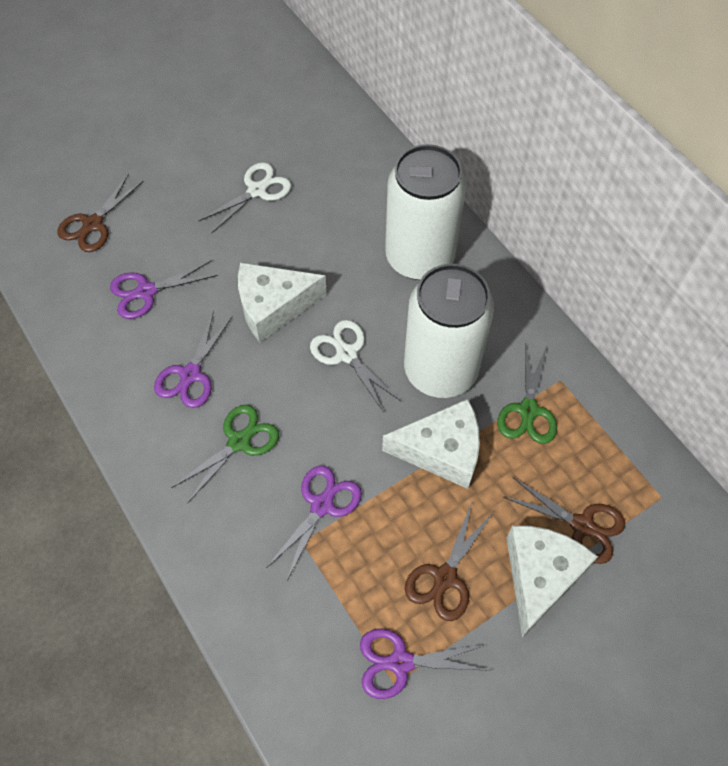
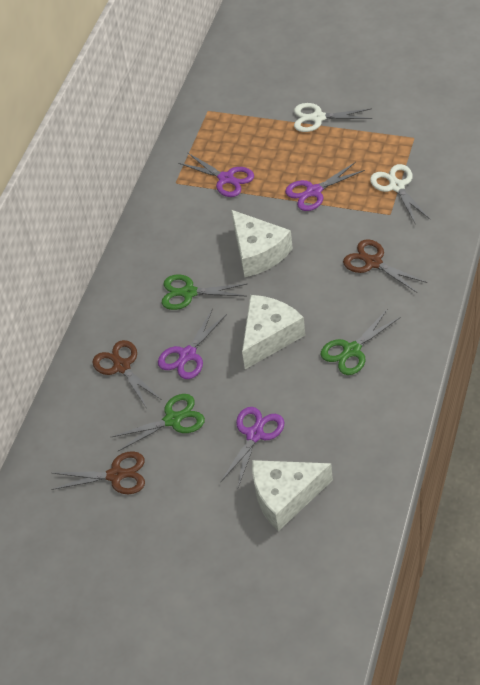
green scissors: [171,405,279,504] [497,342,557,444] = 2 -> [112,394,205,451] [162,274,248,310] [321,310,401,375] = 3
white can: [385,144,467,280] [404,264,494,398] = 2 -> none = 0

